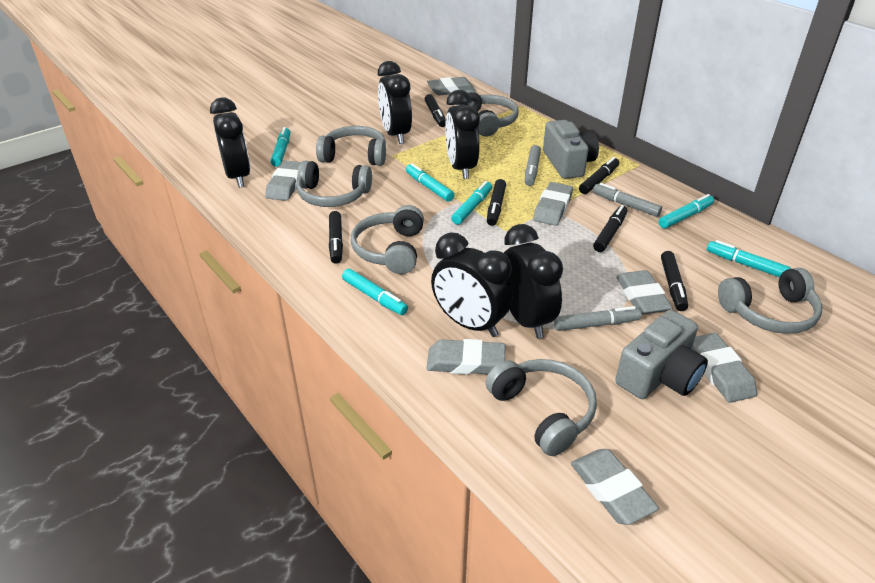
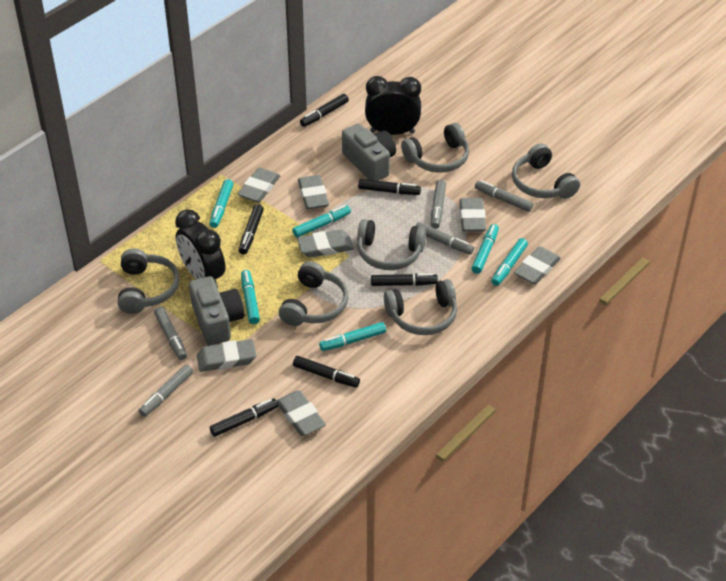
black clock: [210,98,250,188] [378,61,412,144] [431,232,513,337] [445,90,480,179] [504,224,563,339] = 5 -> [175,209,225,288] [365,76,421,135] = 2
grey marker: [525,145,541,186] [554,306,642,331] [593,183,662,217] = 3 -> [139,365,193,417] [154,307,187,360] [415,222,474,255] [431,180,446,229] [475,180,533,212] = 5

